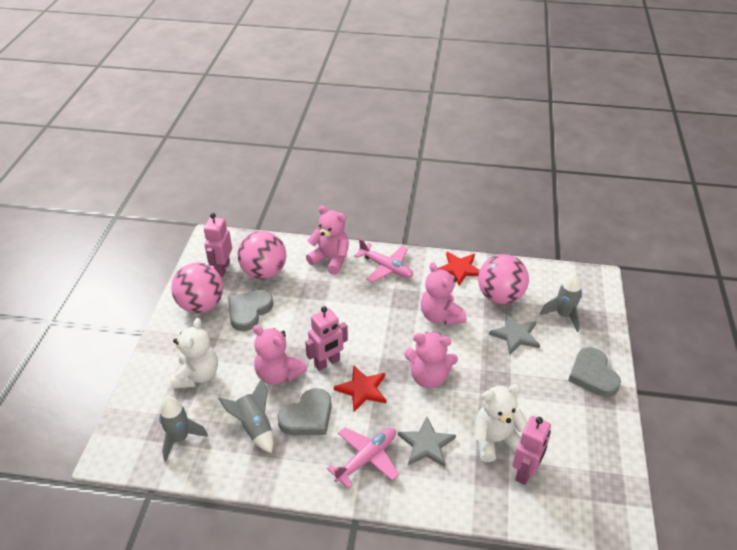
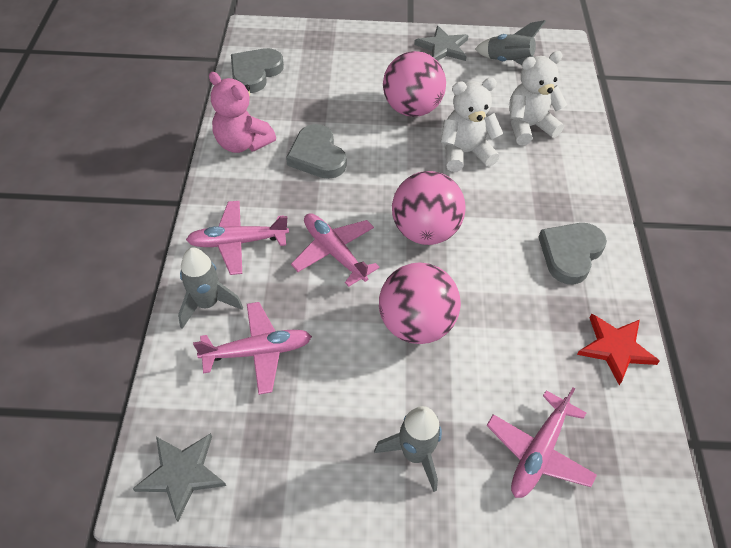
pink plane: [327,427,399,489] [354,239,413,283] = 2 -> [186,201,289,275] [193,302,312,395] [291,213,379,287] [486,387,597,498] = 4
pink robot: [204,213,232,276] [305,306,348,371] [513,416,551,485] = 3 -> none = 0
pink teddy bear: [253,325,307,385] [306,206,349,275] [405,332,458,388] [421,262,467,325] = 4 -> [209,72,276,153] = 1
red star: [334,366,386,412] [437,252,480,286] = 2 -> [577,314,660,385] = 1

